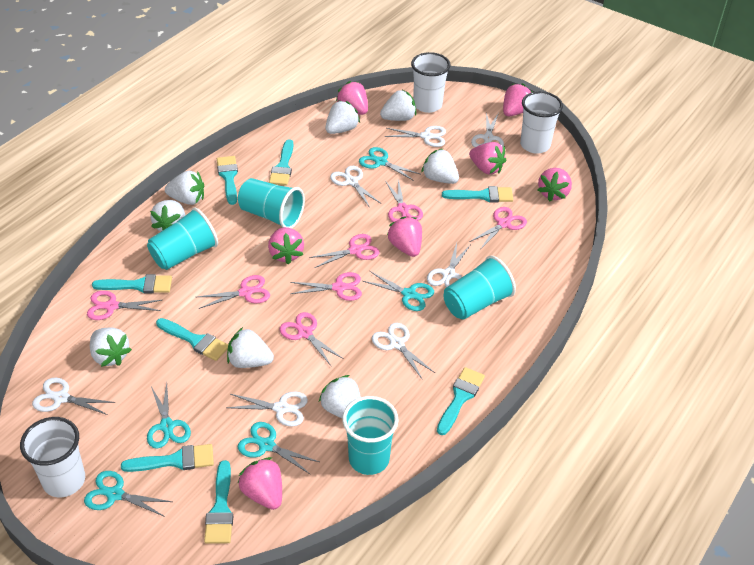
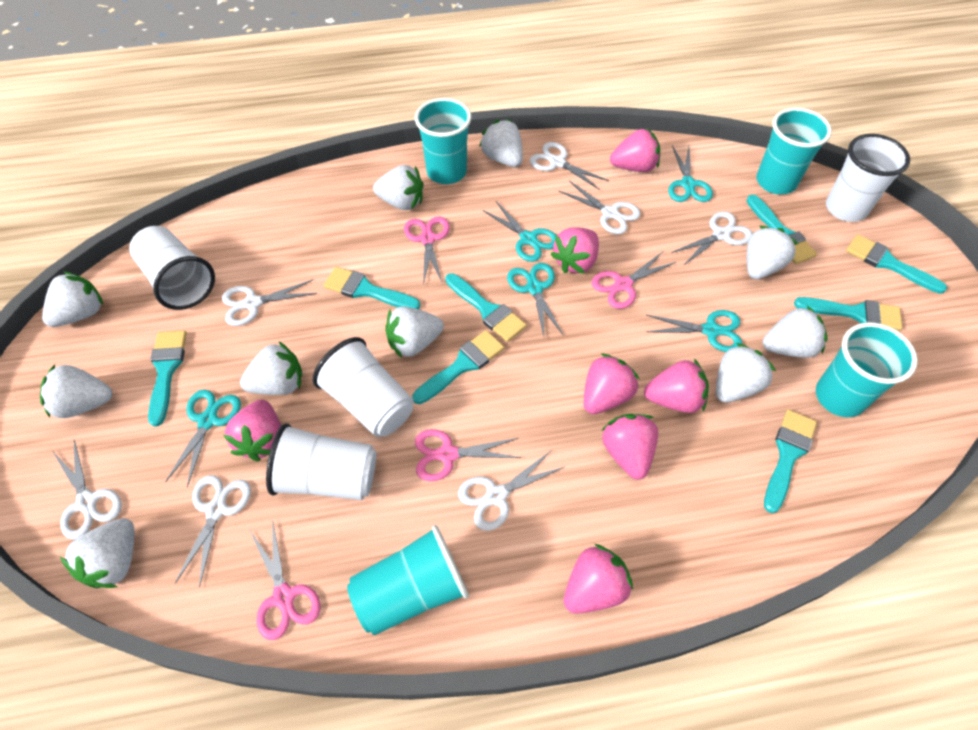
pink scissors: [87,291,162,320] [197,275,270,309] [280,312,344,366] [290,272,362,301] [309,234,379,268] [385,179,423,222] [469,207,527,250] = 7 -> [250,523,320,640] [404,217,450,285] [415,429,521,481] [591,252,676,309] = 4
white cup: [20,417,85,497] [411,52,451,113] [520,91,563,154] = 3 -> [129,226,215,310] [266,423,376,500] [313,337,414,437] [826,134,910,222] = 4
white strawberry: [90,328,132,367] [150,200,185,231] [165,171,204,205] [227,327,274,368] [319,375,361,418] [325,100,360,134] [380,90,416,121] [421,149,459,184] = 8 -> [40,364,112,418] [42,271,103,327] [60,518,134,588] [240,342,302,395] [373,165,424,210] [386,306,444,358] [479,120,523,167] [716,343,776,402] [747,226,798,279] [763,306,827,358] = 10

